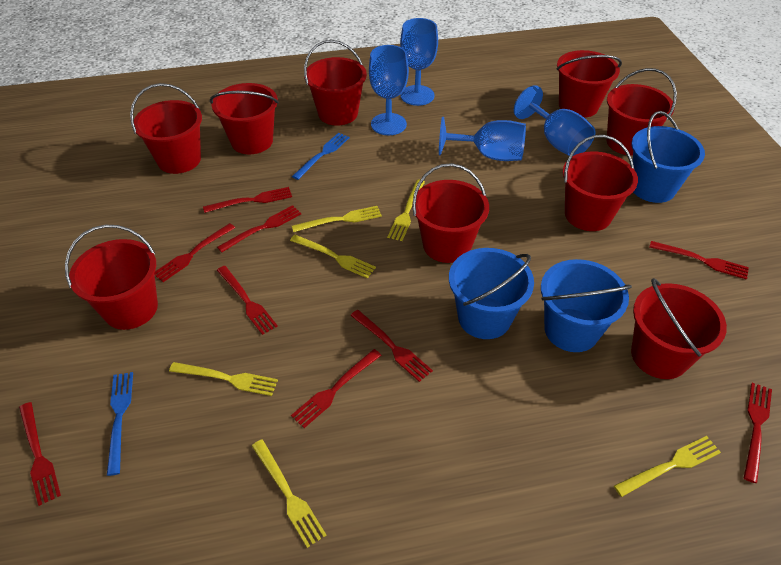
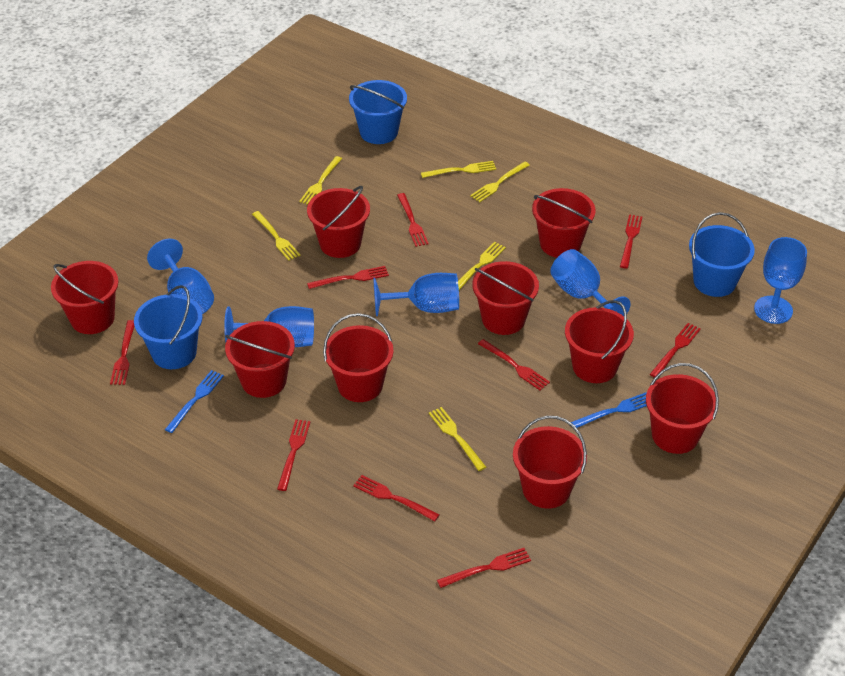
blue goblet: [369,45,409,135] [400,18,438,106] [439,117,526,161] [514,85,596,156] = 4 -> [147,239,214,314] [224,306,314,347] [373,273,459,316] [550,249,631,316] [754,237,807,324] = 5

